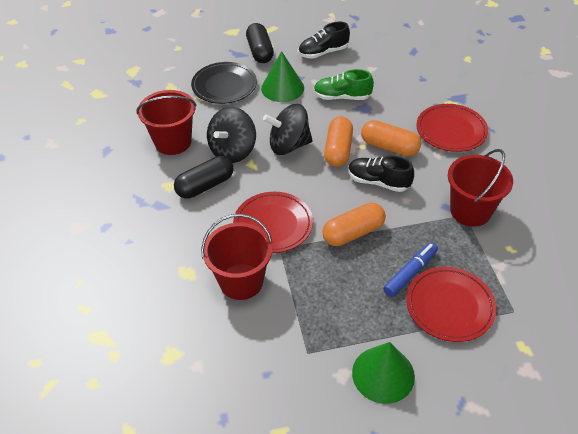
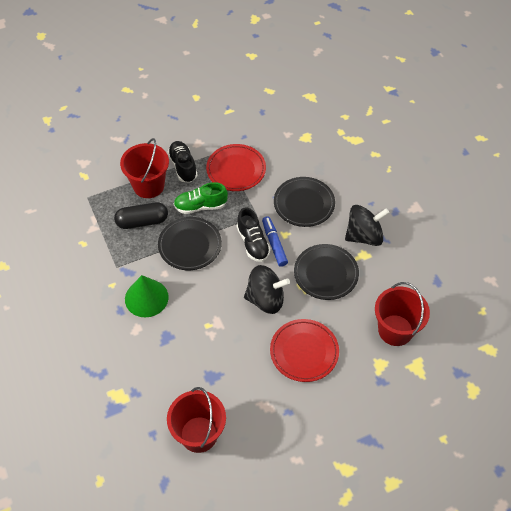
black capsule: [174,156,234,199] [246,23,274,63] = 2 -> [114,202,168,229] = 1
black plate: [191,62,257,104] = 1 -> [158,217,222,270] [274,177,335,227] [294,244,359,300] = 3
green cone: [261,51,304,102] [352,342,415,404] = 2 -> [125,275,169,317] = 1
orange capsule: [322,203,386,246] [324,116,353,167] [361,120,421,156] = 3 -> none = 0
red plate: [233,192,313,253] [406,267,496,342] [416,104,488,152] = 3 -> [206,144,266,191] [270,319,339,382] = 2

